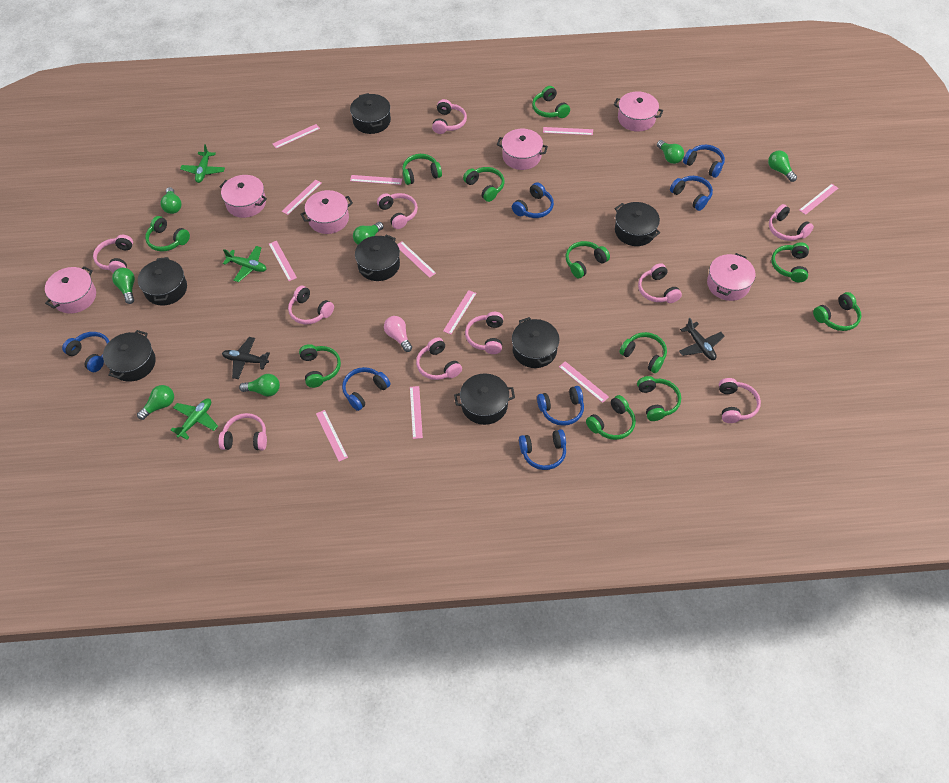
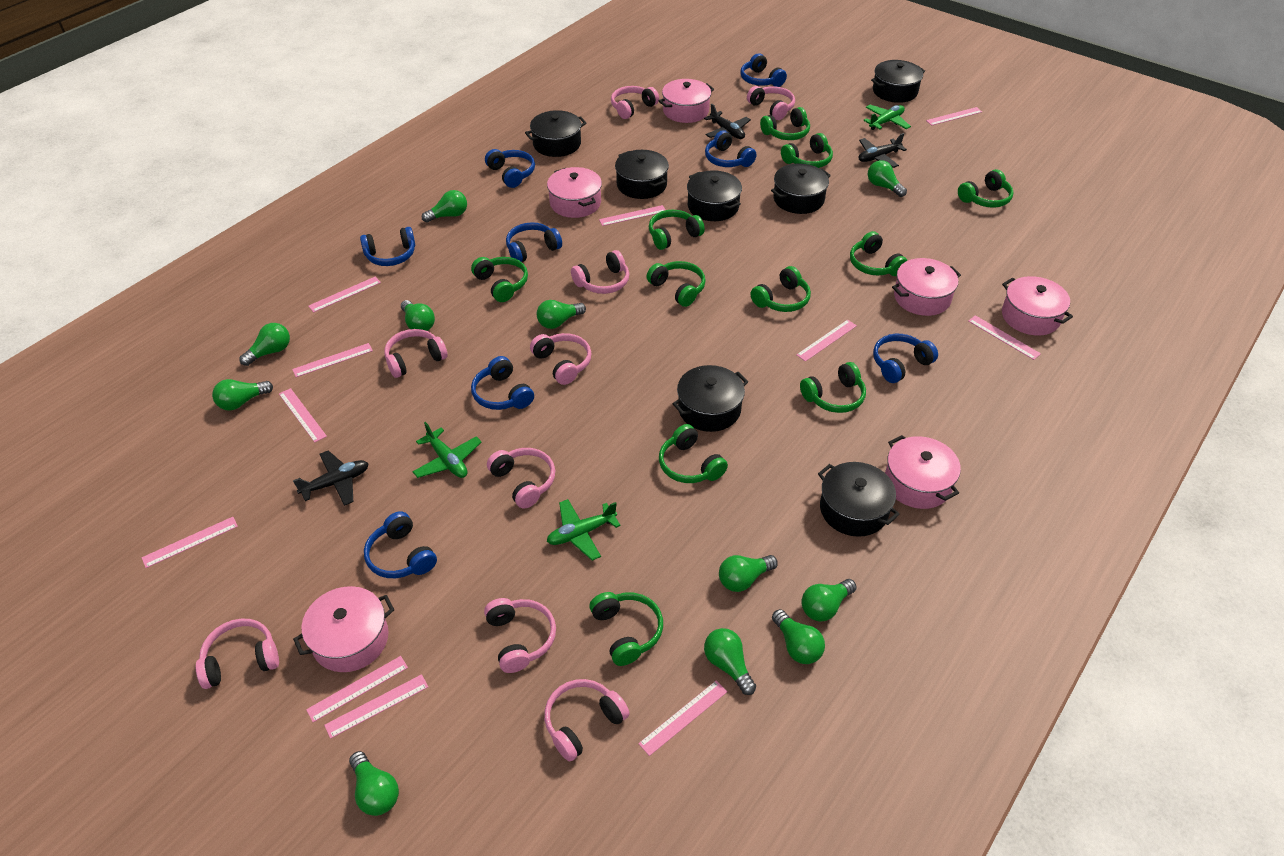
black plane: [222,337,270,379] [679,318,725,360] = 2 -> [293,450,369,506] [704,104,751,139] [859,133,907,168] = 3
blue headphones: [62,332,109,372] [342,367,391,411] [512,182,554,218] [519,429,566,470] [537,386,584,426] [670,176,713,211] [683,145,725,178] = 7 -> [360,227,415,266] [364,511,437,578] [471,356,534,410] [485,149,535,188] [506,222,562,262] [705,130,757,167] [740,53,787,87] [873,334,938,383] = 8
green light bulb: [112,268,135,304] [137,385,174,420] [161,187,181,214] [239,374,280,397] [353,222,384,245] [657,140,684,164] [768,151,797,182] = 7 -> [212,379,273,411] [239,323,290,366] [349,751,399,816] [401,300,435,331] [422,190,467,223] [537,300,586,329] [704,628,756,695] [719,555,778,592] [772,609,825,664] [801,579,857,621] [868,160,907,197] = 11
pink headphones: [93,235,133,273] [218,413,267,450] [288,286,334,324] [377,193,418,229] [416,337,462,380] [432,99,467,134] [465,312,503,354] [638,263,682,303] [719,378,761,423] [769,204,814,241] = 10 -> [196,619,279,689] [384,329,448,378] [484,598,556,673] [487,448,555,509] [530,333,592,385] [544,679,630,762] [571,250,629,294] [611,86,659,119] [747,86,795,120] = 9
pink light bulb: [384,316,412,352] = 1 -> none = 0

